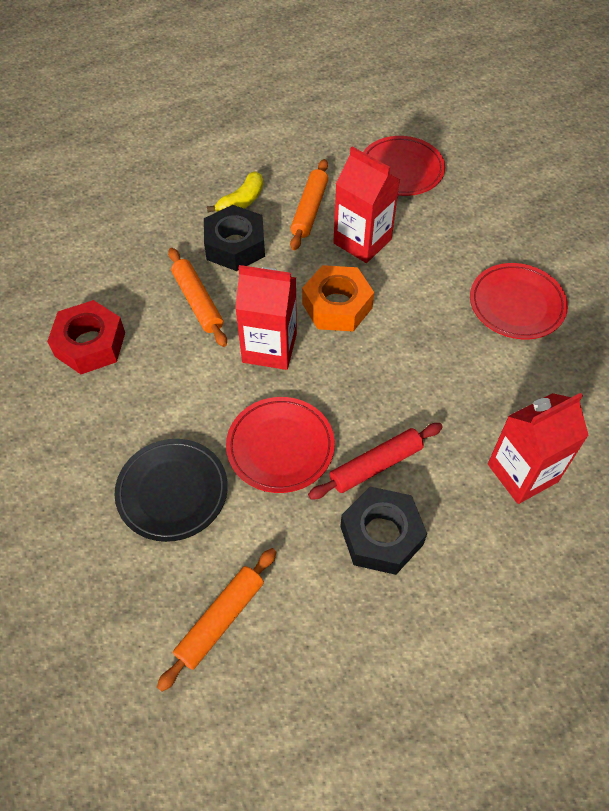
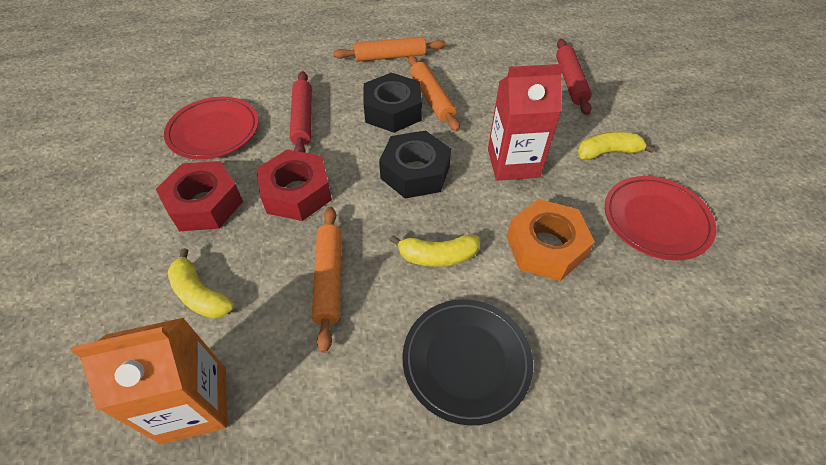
orange carton: none = 0 -> [71,318,227,445] = 1
red carton: [235,265,297,370] [333,146,400,263] [488,393,589,504] = 3 -> [488,64,564,181] = 1
red nut: [47,300,125,374] = 1 -> [156,161,243,231] [256,149,332,221] = 2
red plate: [226,397,335,493] [363,136,445,196] [470,263,568,339] = 3 -> [164,97,259,160] [605,176,716,261] = 2
red rolling pin: [308,423,443,499] = 1 -> [289,71,312,153] [556,39,592,115] = 2
yellow banana: [207,171,263,213] = 1 -> [168,248,234,319] [390,234,480,267] [577,132,655,160] = 3

